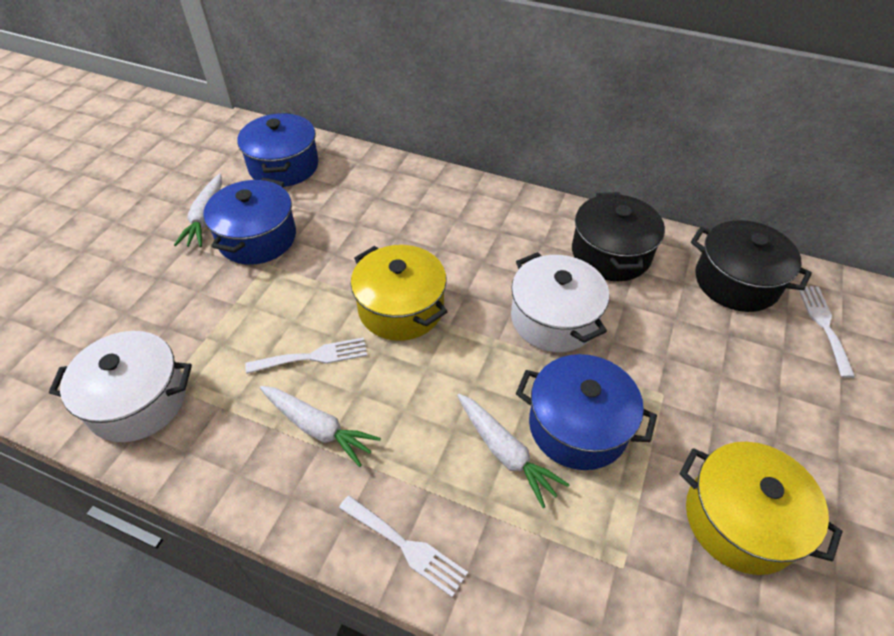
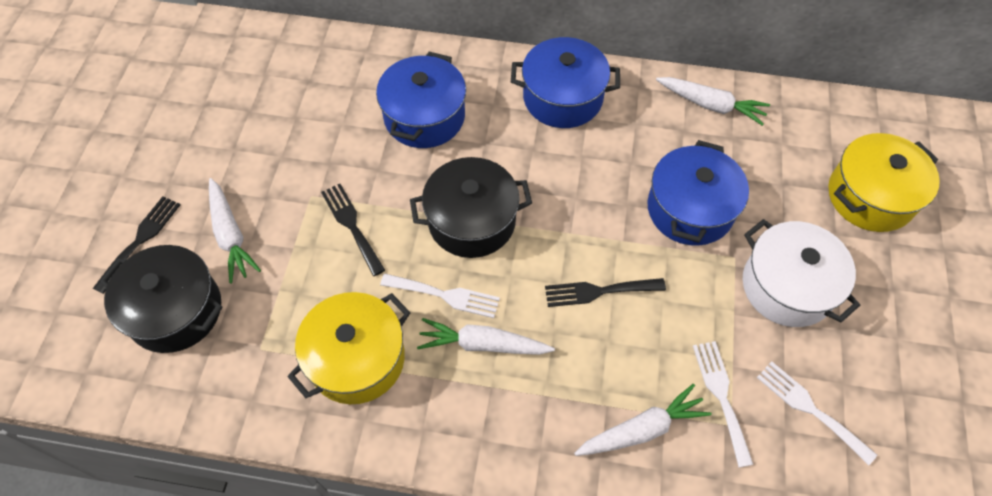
black fork: none = 0 -> [93,196,180,294] [321,184,385,276] [545,278,666,307] = 3
white carrot: [174,174,222,247] [260,386,381,467] [457,394,570,508] = 3 -> [209,178,261,284] [417,318,555,355] [574,384,712,456] [656,77,770,126] = 4
white pot: [49,331,192,442] [511,252,609,352] = 2 -> [743,219,860,327] = 1

